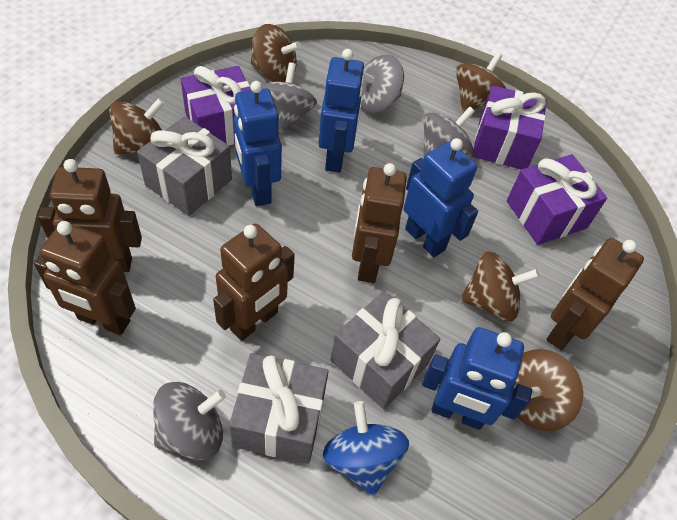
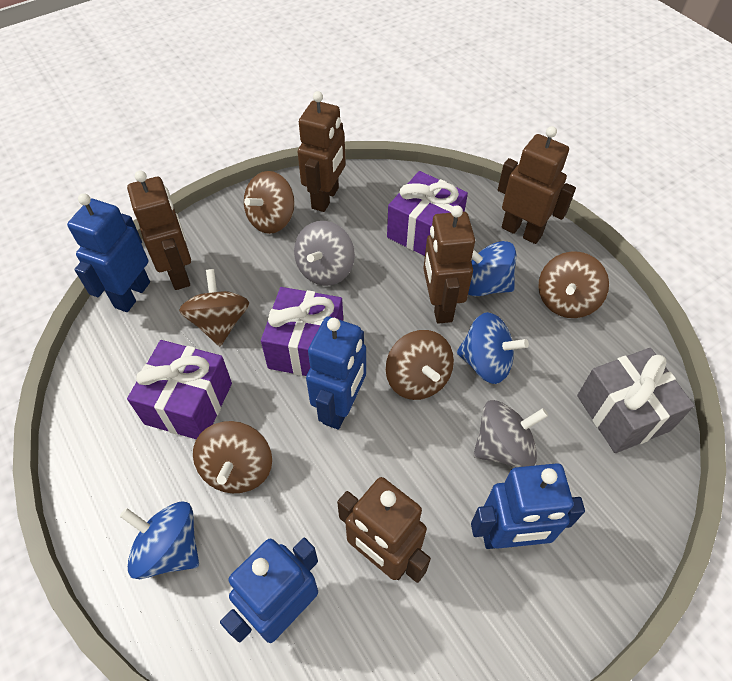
blue spinning top: [323,401,409,496] = 1 -> [120,502,199,579] [457,312,529,384] [468,241,517,296] = 3
grey gift: [137,116,232,216] [229,353,329,464] [331,291,440,409] = 3 -> [577,348,695,453] = 1
grey spinning top: [153,382,226,460] [262,62,317,133] [361,55,404,113] [423,106,475,159] = 4 -> [294,221,355,286] [473,400,548,467] = 2

